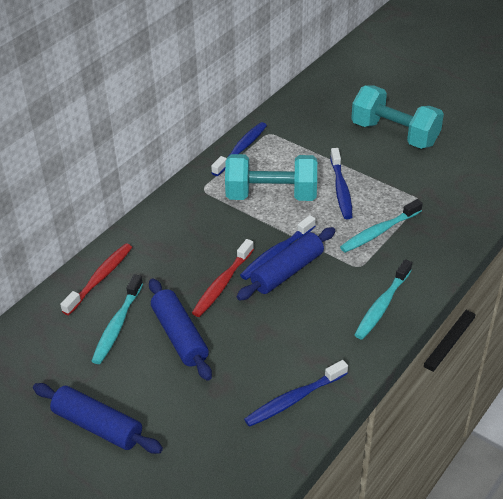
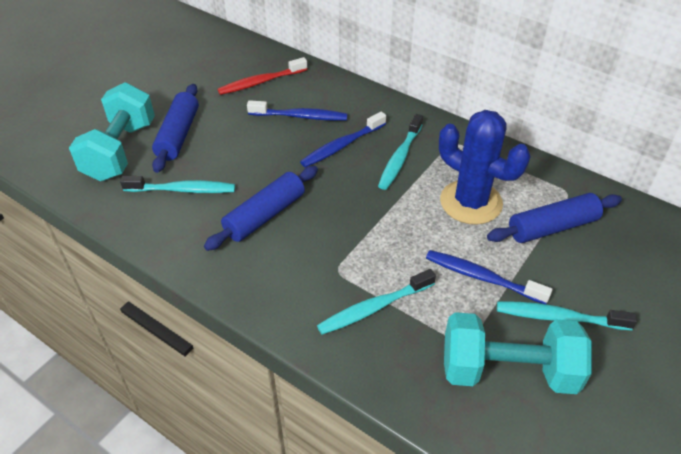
blue cactus: none = 0 -> [439,110,530,225] = 1
blue toothbrush: [211,122,267,176] [240,215,316,280] [244,360,348,427] [330,148,353,219] = 4 -> [247,100,348,121] [300,112,386,168] [426,250,552,304] = 3
red toothbrush: [60,243,132,315] [192,239,254,317] = 2 -> [217,57,307,95] = 1
turquoise toothbrush: [92,274,143,364] [340,199,423,253] [354,259,412,340] = 3 -> [120,176,235,193] [317,269,436,335] [378,114,423,190] [497,301,637,330] = 4

